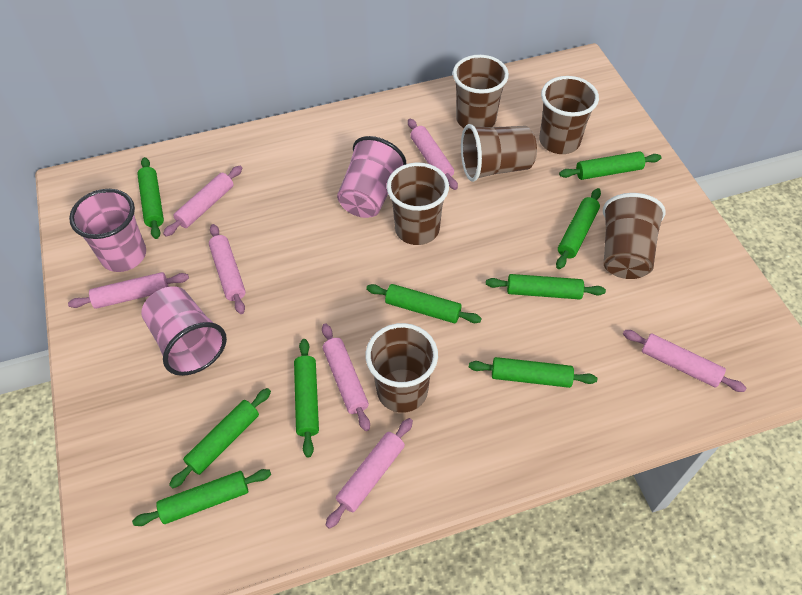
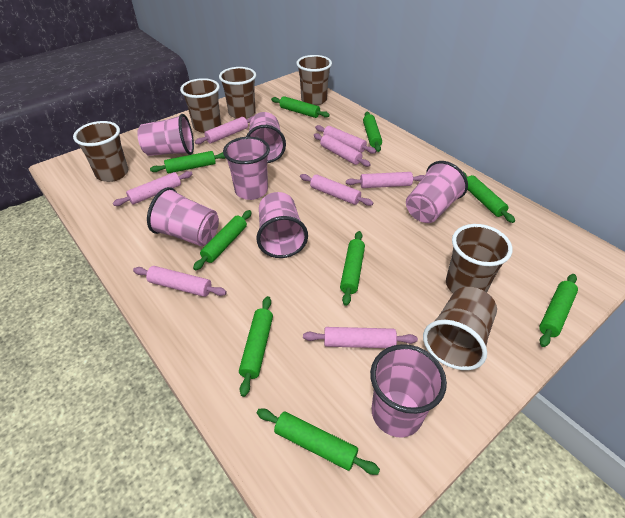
pink cup: [69,189,146,272] [141,286,227,376] [337,136,406,218] = 3 -> [137,114,194,156] [147,187,219,246] [223,137,270,200] [246,112,286,163] [256,192,308,258] [370,344,447,437] [406,161,468,223] = 7
pink rolling pin: [68,272,189,309] [163,166,242,237] [209,224,246,314] [322,323,370,431] [326,418,413,529] [408,118,458,190] [623,330,746,392] = 7 -> [113,171,192,206] [133,266,227,297] [195,116,253,144] [300,174,373,206] [303,327,418,348] [314,133,371,167] [315,125,376,154] [346,172,425,188] = 8

